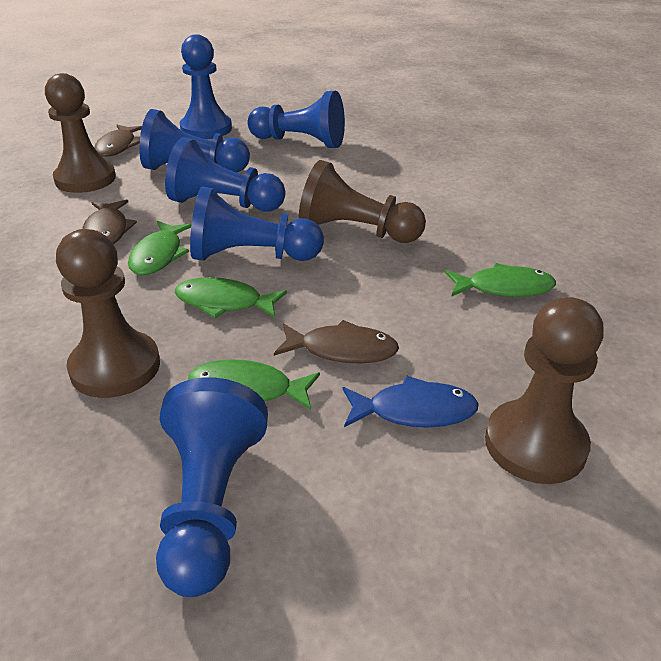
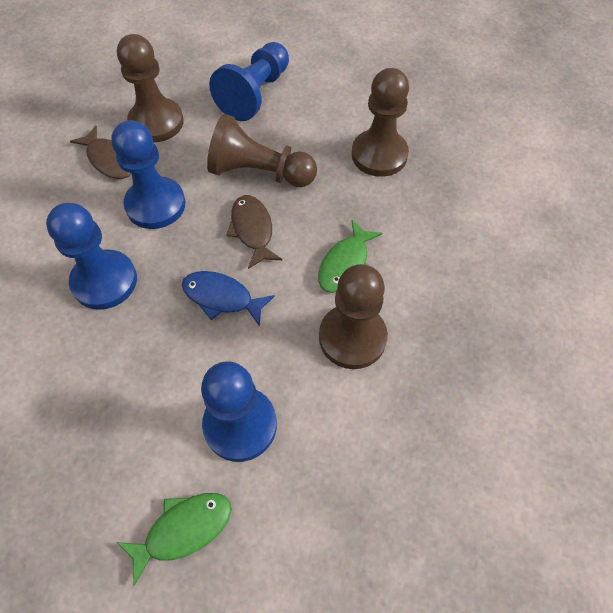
blue pawn: [139,109,250,172] [156,378,268,597] [165,137,286,211] [180,34,232,139] [190,187,324,261] [247,91,345,148] = 6 -> [46,203,137,310] [111,120,185,229] [201,361,277,462] [209,42,289,121] = 4
brown fish: [82,199,137,244] [94,125,142,157] [274,320,399,364] = 3 -> [70,126,131,179] [227,195,282,269] = 2
green fish: [128,221,192,275] [175,277,287,318] [188,359,320,410] [445,263,556,297] = 4 -> [116,493,232,586] [318,220,382,293] = 2

